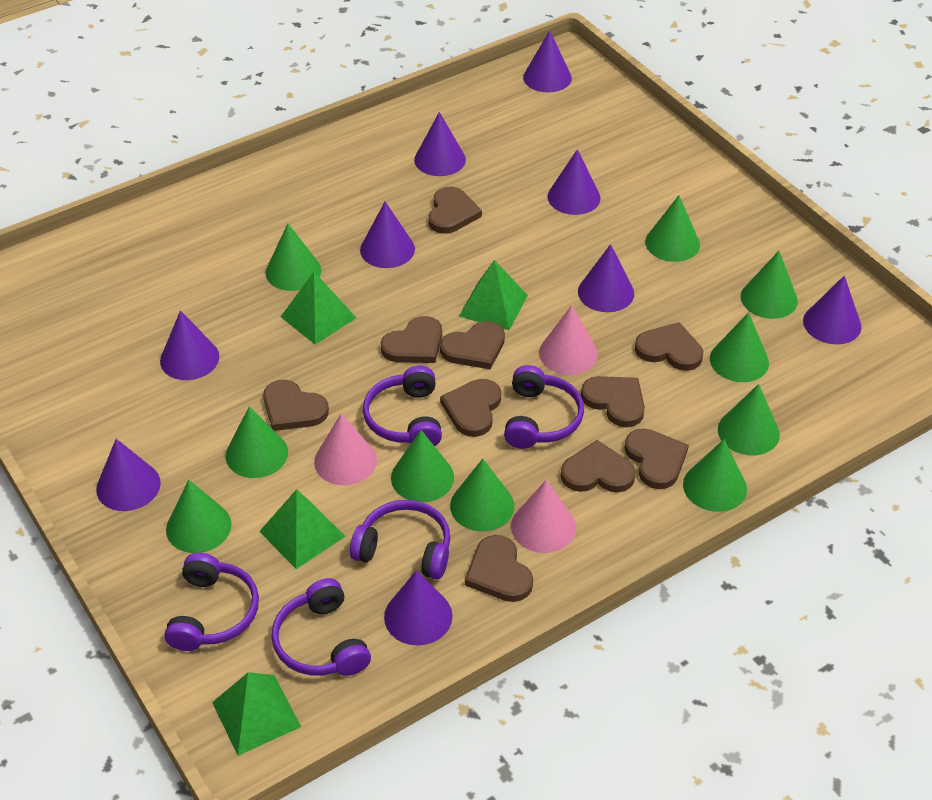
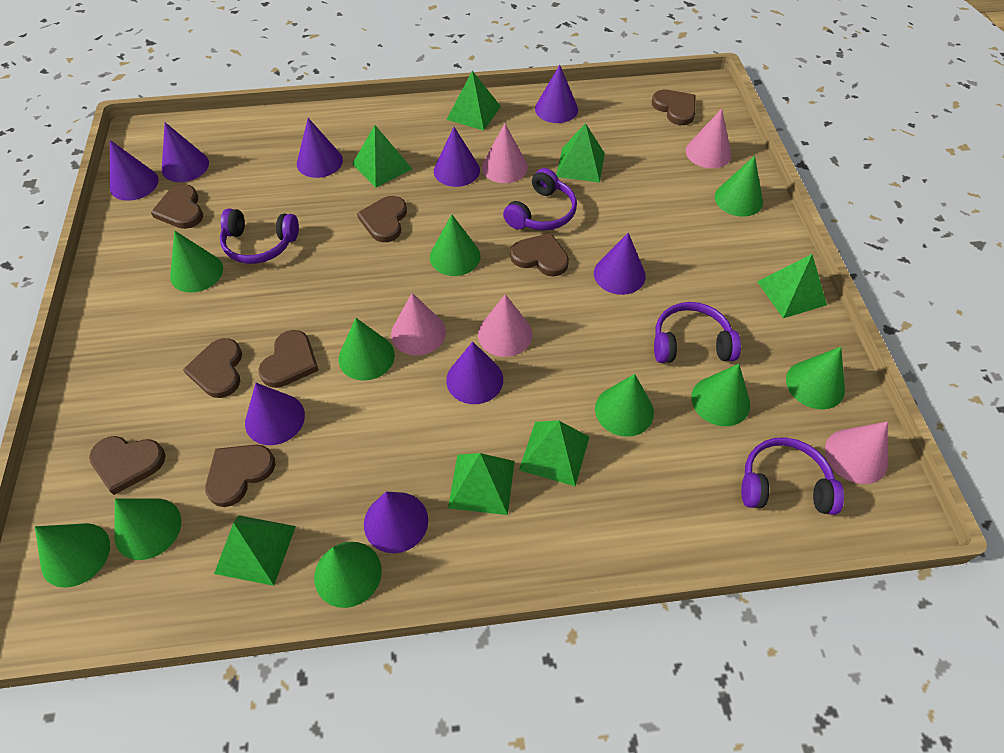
brown heart: [263,380,329,431] [381,316,442,363] [428,187,482,234] [440,321,505,370] [440,379,501,437] [465,535,533,602] [561,440,636,493] [581,376,645,427] [624,429,689,489] [635,322,703,371] = 10 -> [89,436,166,495] [151,184,203,229] [183,338,242,398] [205,445,276,507] [258,330,319,388] [357,196,407,242] [510,233,569,277] [652,90,695,125] = 8
green pyramid: [212,672,301,756] [259,489,346,569] [281,272,356,345] [459,260,528,330] = 4 -> [214,515,296,586] [352,125,412,188] [446,71,501,131] [448,453,515,515] [519,421,589,486] [556,123,605,183] [757,254,827,318] = 7
pink cone: [314,413,377,485] [511,480,576,553] [539,305,598,375] = 3 -> [391,293,446,356] [478,294,532,357] [482,124,528,183] [686,109,732,168] [825,422,888,484] = 5
purple headphones: [164,553,259,651] [271,578,371,676] [350,500,451,579] [363,365,442,446] [504,365,584,449] = 5 -> [220,208,299,264] [503,168,577,230] [654,302,741,363] [741,437,844,515] = 4

